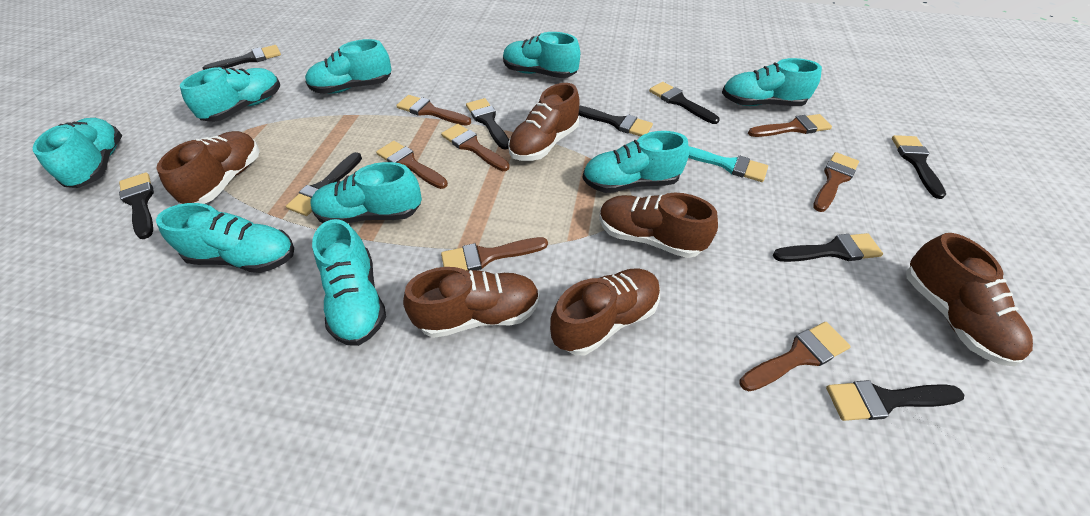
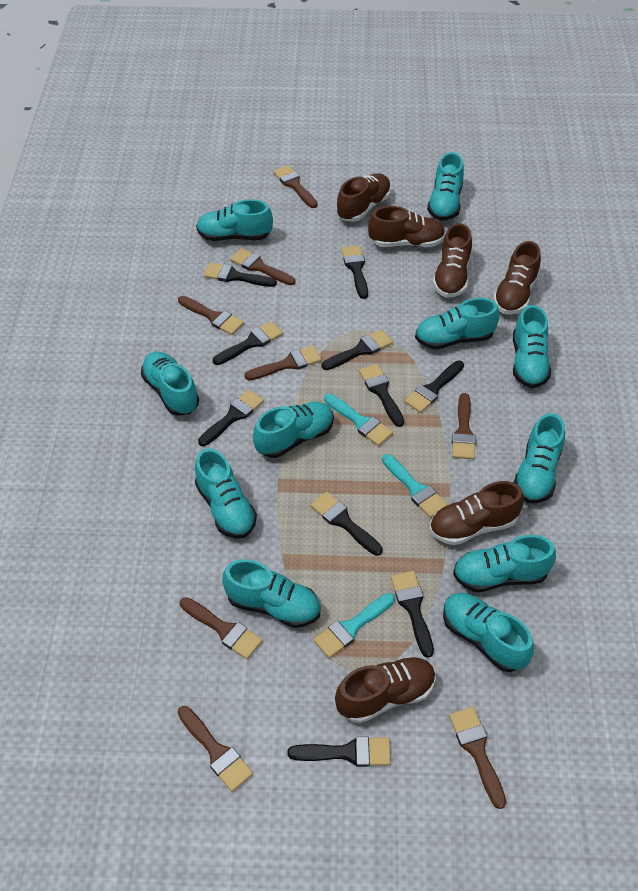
black brush: [119,173,154,239] [203,45,281,70] [286,152,362,216] [466,98,509,150] [578,105,653,136] [649,82,720,124] [773,233,883,262] [826,380,964,421] [892,135,946,199] = 9 -> [198,389,264,446] [204,262,277,287] [213,321,283,365] [287,736,391,767] [311,492,383,556] [322,329,393,370] [341,245,368,299] [359,364,404,427] [391,571,434,658] [404,360,464,413] = 10
brown brush: [376,141,448,189] [396,95,471,126] [441,124,510,171] [441,237,548,270] [740,322,851,391] [748,114,832,137] [813,152,859,212] = 7 -> [178,296,244,335] [178,706,253,792] [180,597,262,659] [230,248,295,285] [244,346,322,380] [273,165,317,208] [449,707,506,809] [452,393,476,459] = 8
turquoise brush: [688,146,768,182] = 1 -> [314,593,395,658] [324,394,393,446] [382,454,447,518] = 3
turquoise shoe: [33,118,122,188] [156,203,294,273] [180,67,280,122] [305,39,392,94] [310,162,422,223] [312,219,386,346] [503,32,580,78] [582,131,689,193] [722,58,822,106] = 9 -> [141,351,199,416] [195,448,257,539] [196,199,273,241] [222,559,320,628] [253,402,334,458] [415,298,499,350] [427,152,464,221] [443,593,534,672] [453,535,556,592] [513,305,551,388] [514,413,565,503] = 11

